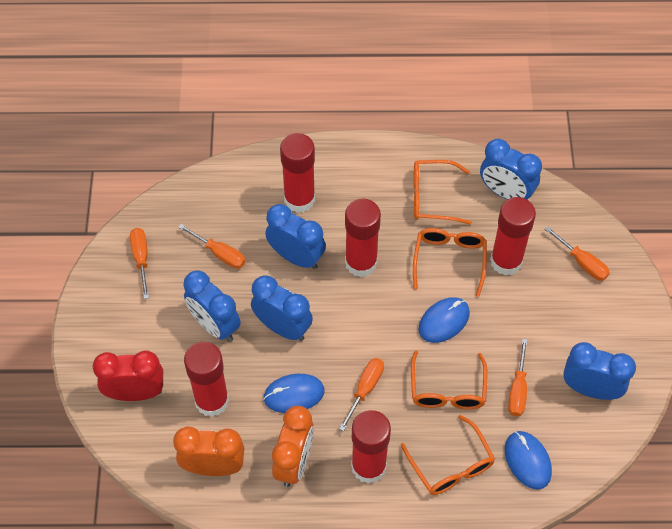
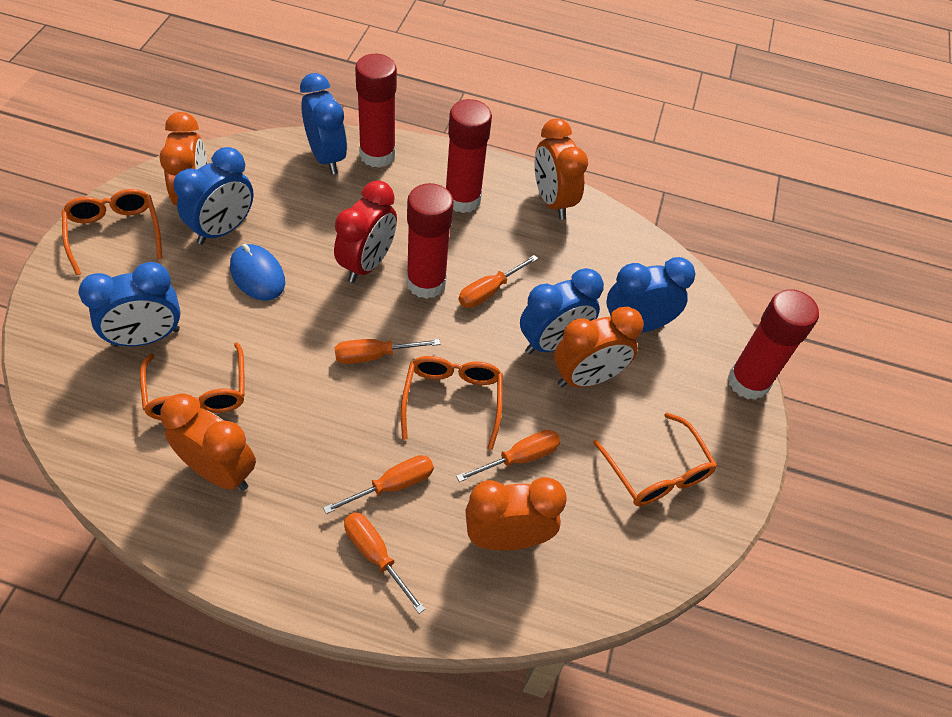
blue mouse: [263,374,325,413] [418,297,470,343] [505,431,552,490] = 3 -> [230,244,285,301] = 1
orange clock: [173,427,244,476] [272,406,314,487] = 2 -> [159,112,208,206] [160,394,256,491] [465,477,567,550] [534,119,588,220] [554,307,644,387] = 5
red glue stick: [184,342,229,417] [280,133,315,213] [345,199,381,277] [351,410,391,483] [490,197,536,276] = 5 -> [355,54,397,168] [406,183,454,299] [446,99,492,213] [728,289,819,400] = 4

